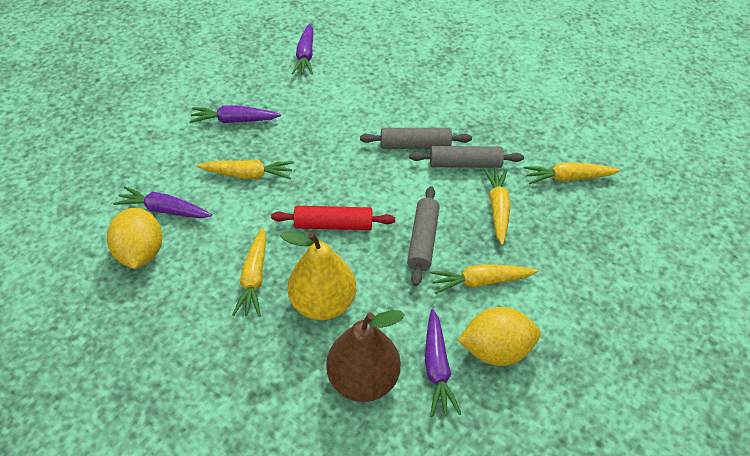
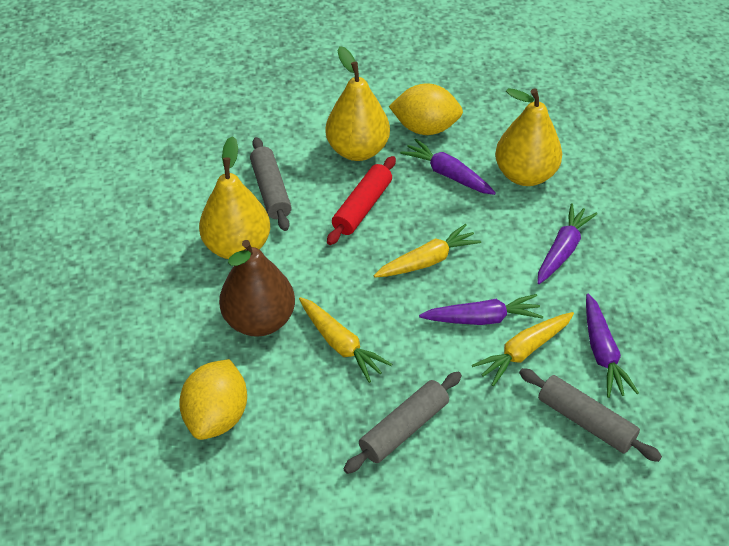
yellow carrot: [197,160,294,179] [232,227,266,317] [430,264,538,294] [483,168,510,245] [524,162,620,185] = 5 -> [299,297,392,383] [374,224,481,277] [472,312,574,386] = 3
yellow pear: [280,231,356,320] = 1 -> [199,136,270,259] [326,46,390,161] [495,88,562,186] = 3

